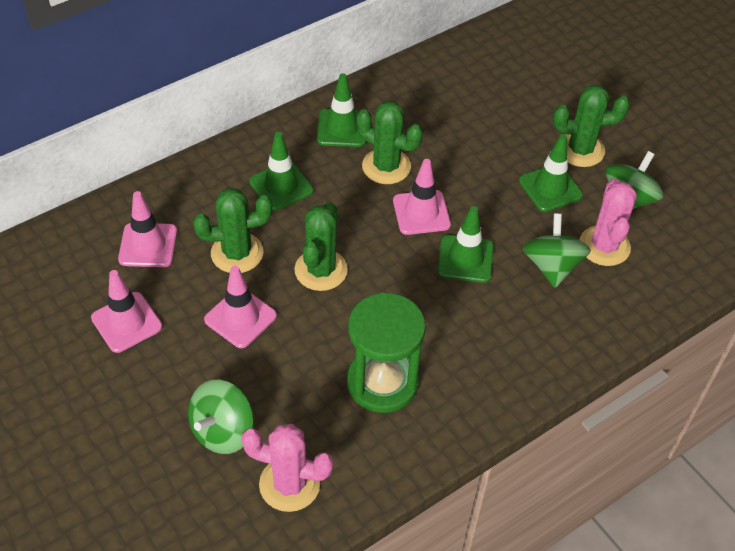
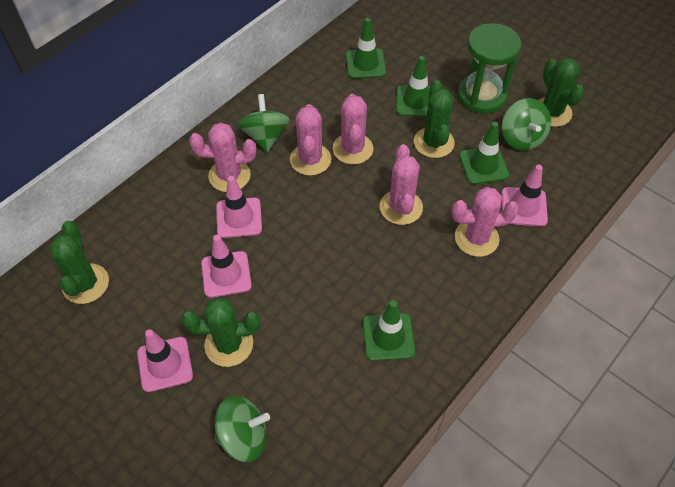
pink cactus: [241,424,333,512] [579,179,637,266] = 2 -> [189,123,256,192] [290,104,331,176] [332,94,374,165] [380,144,423,225] [452,187,519,257] = 5

